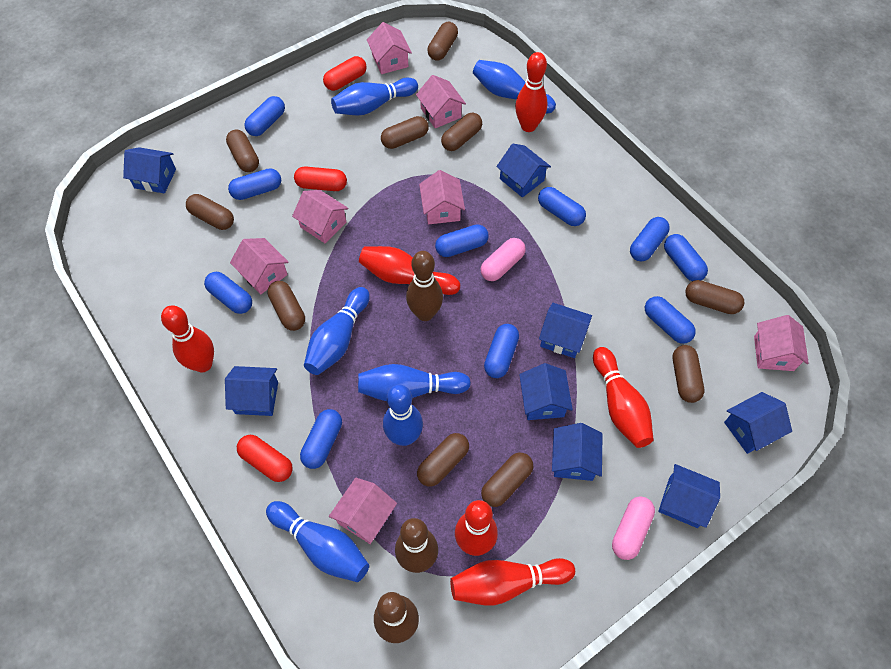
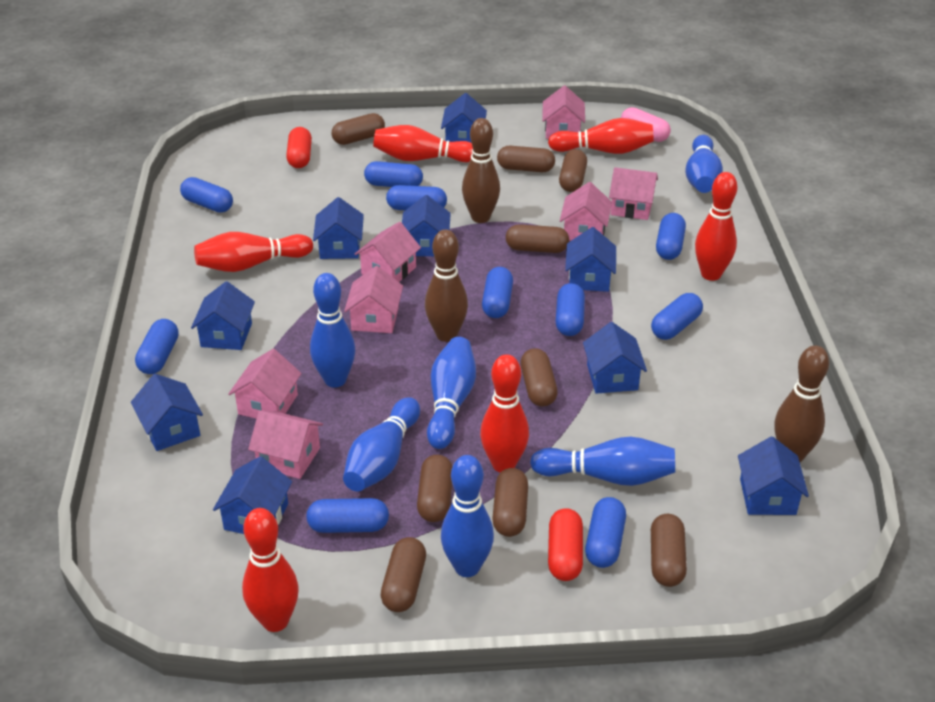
blue house: [123,147,176,193] [225,366,278,416] [497,144,551,197] [519,363,573,420] [539,303,592,358] [552,423,602,481] [658,464,720,528] [724,392,792,454] = 8 -> [131,374,203,451] [191,281,255,350] [213,456,292,534] [313,197,364,259] [402,195,451,256] [441,93,487,142] [565,227,616,292] [583,322,647,394] [738,437,809,515] = 9
brown capsule: [186,194,234,230] [226,130,259,172] [267,281,305,331] [381,116,429,149] [417,433,469,486] [427,22,458,61] [441,113,482,151] [481,453,533,507] [673,345,704,403] [685,280,744,314] = 10 -> [332,113,385,145] [381,537,426,612] [417,455,452,522] [492,468,528,537] [497,146,555,172] [506,224,569,253] [521,348,558,406] [559,149,587,192] [651,514,687,587] = 9
pink capsule: [480,238,526,281] [612,497,655,560] = 2 -> [621,107,671,142] = 1
red capsule: [237,435,293,482] [294,166,347,191] [323,56,367,91] = 3 -> [286,127,312,168] [548,508,583,581] = 2

